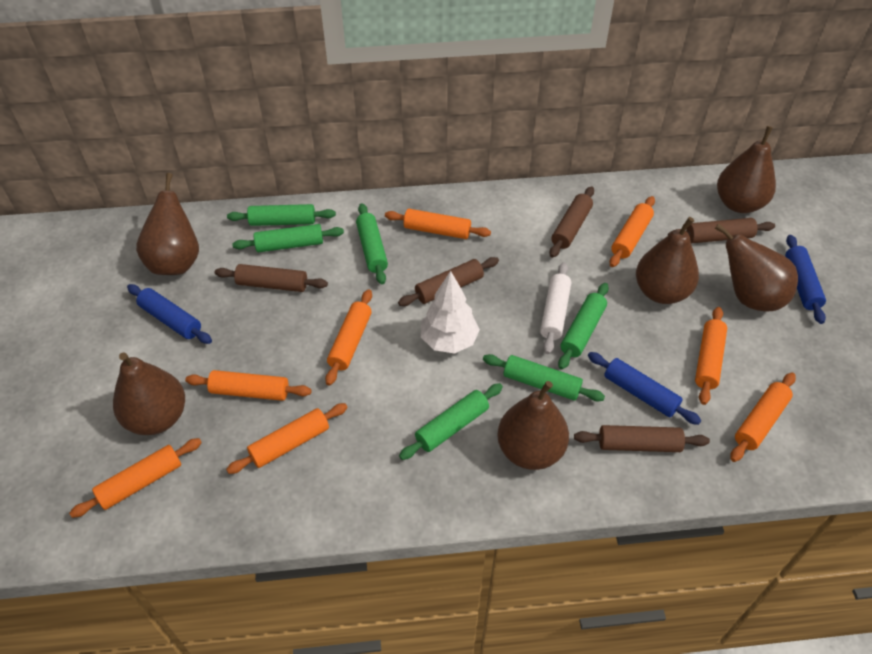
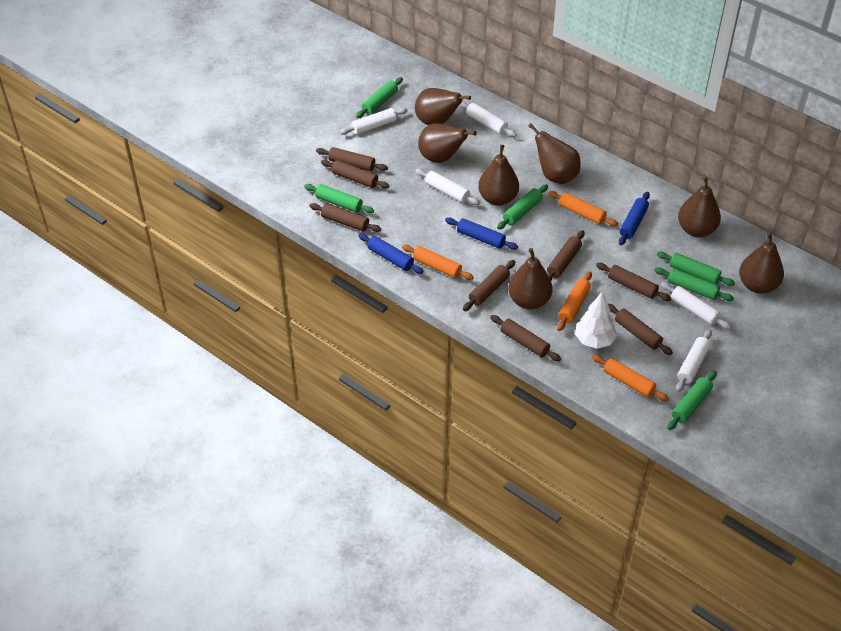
brown pear: [113,352,185,435] [136,173,199,275] [497,381,569,470] [636,217,699,304] [715,224,798,312] [717,126,776,213] = 6 -> [415,88,471,125] [418,123,477,163] [478,145,519,206] [509,248,553,309] [528,123,581,184] [678,176,721,237] [739,232,784,294] = 7
brown rolling pin: [215,264,328,292] [398,257,499,306] [550,186,594,258] [574,425,710,452] [668,218,775,243] = 5 -> [309,203,381,232] [316,147,388,171] [321,160,390,188] [463,260,515,311] [490,315,561,361] [547,230,585,281] [596,263,671,301] [608,304,673,355] = 8
orange rolling pin: [69,438,202,518] [185,370,312,401] [226,403,348,474] [325,289,372,386] [385,209,491,239] [609,196,655,267] [695,307,727,405] [730,372,796,462] = 8 -> [402,244,474,280] [548,191,618,226] [557,271,592,331] [592,354,669,401] = 4
white rolling pin: [540,262,571,354] = 1 -> [340,108,408,135] [416,169,480,205] [460,101,517,137] [661,282,731,330] [676,329,712,392] = 5

